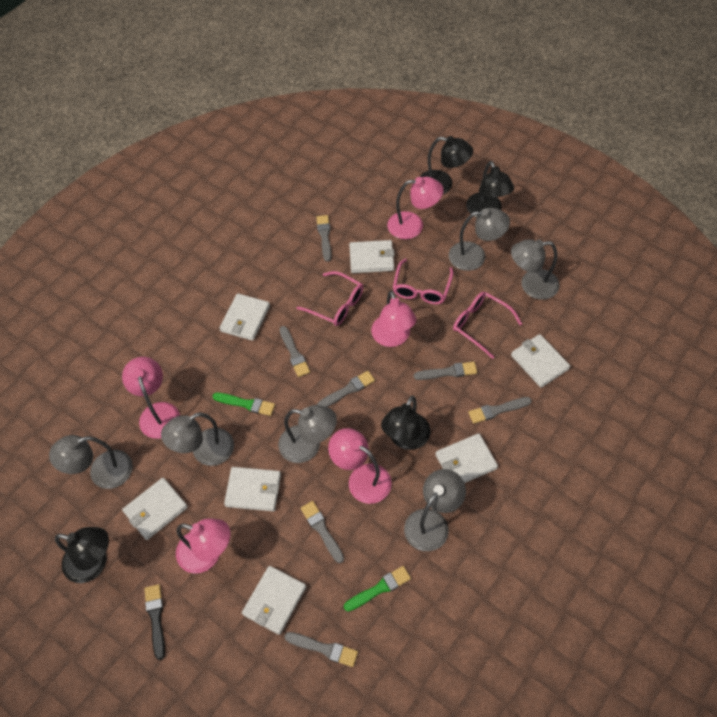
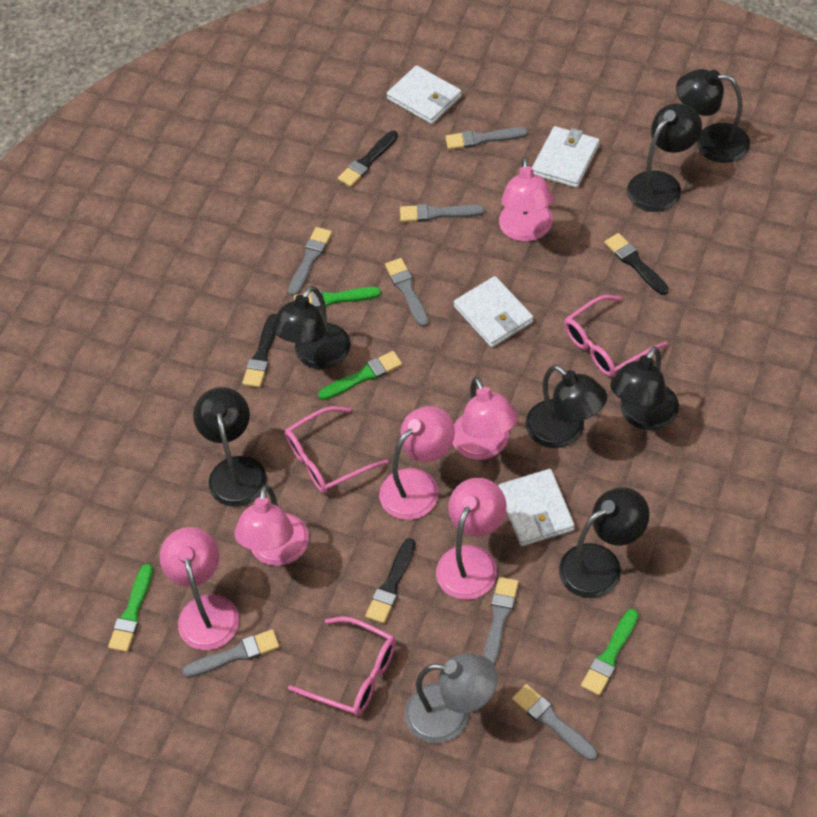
black brush: [144,584,165,660] = 1 -> [242,314,277,388] [338,131,398,187] [365,538,416,624] [604,233,669,295] = 4
black lamp: [55,527,109,583] [381,395,430,450] [420,136,473,194] [466,161,514,218] = 4 -> [193,387,267,507] [272,286,351,369] [526,365,607,448] [559,487,649,598] [610,346,679,430] [627,104,702,212] [676,69,750,163] = 7
green brush: [213,393,275,416] [344,566,411,612] = 2 -> [108,564,153,652] [294,287,381,309] [318,351,402,400] [581,609,638,696] = 4
grey lamp: [49,435,133,489] [161,412,234,466] [278,405,337,463] [404,469,466,551] [449,208,510,271] [511,239,560,300] = 6 -> [405,654,498,743] = 1
pink lamp: [122,357,180,439] [176,518,231,574] [328,428,392,504] [371,290,417,347] [387,177,443,239] = 5 -> [160,527,239,650] [234,485,309,566] [379,406,455,520] [436,478,506,600] [452,377,518,460] [499,157,554,242] = 6
white wallet: [122,478,188,540] [220,293,270,341] [224,467,281,511] [242,566,306,635] [349,240,395,273] [436,433,498,483] [511,334,570,388] = 7 -> [386,65,462,124] [454,276,533,347] [498,469,575,546] [532,126,600,188] = 4

